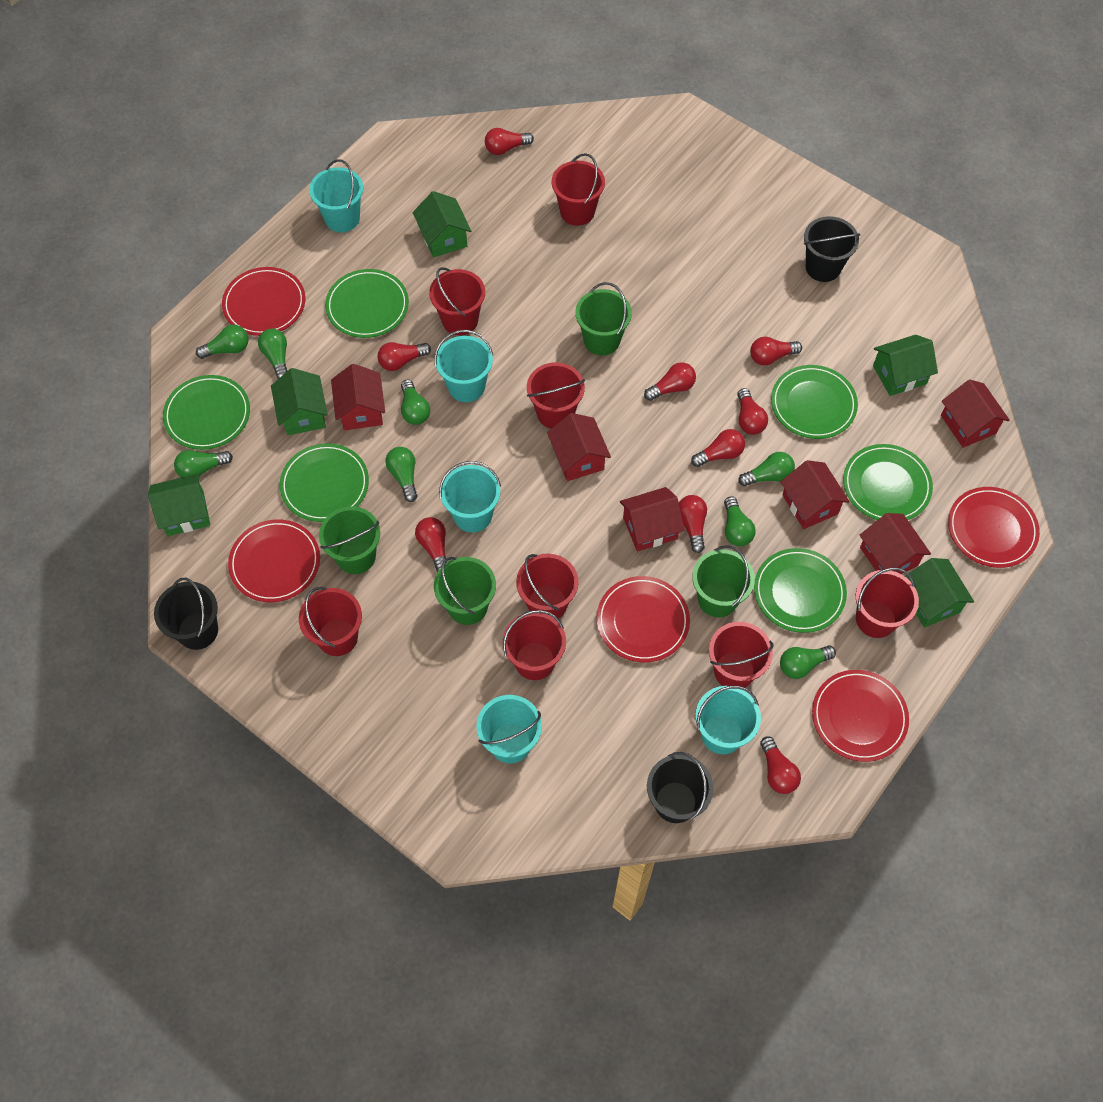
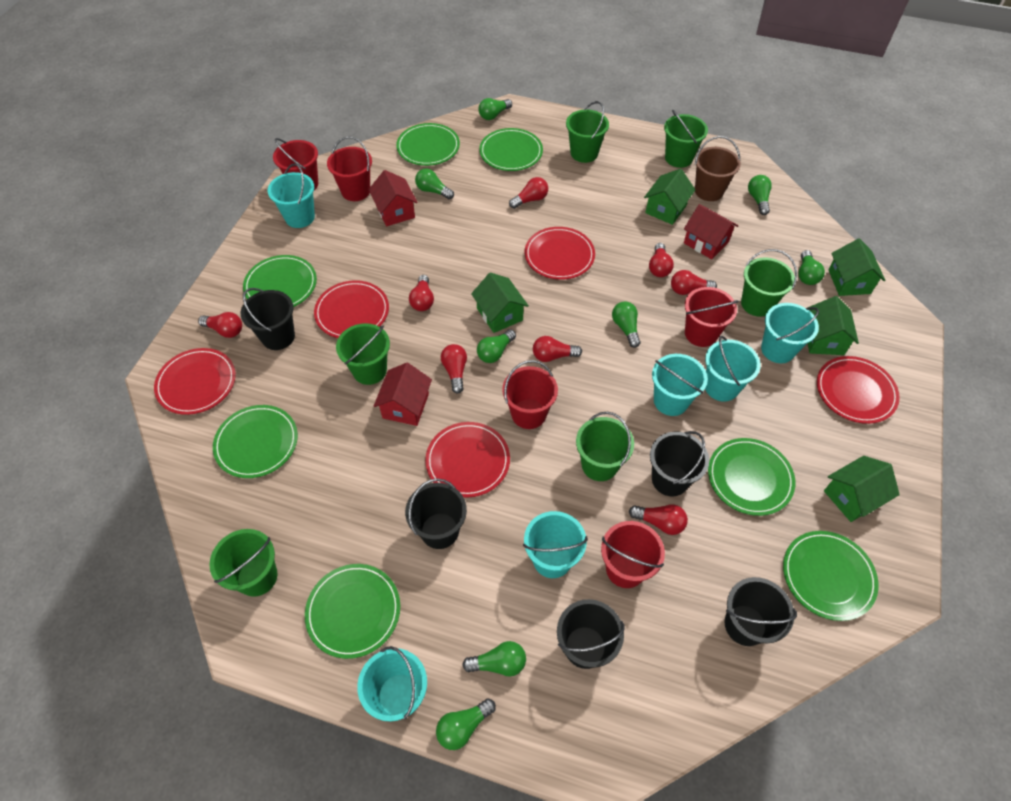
black bucket: [154,578,218,650] [647,752,714,823] [804,216,860,282] = 3 -> [241,288,295,350] [405,478,467,549] [557,599,625,669] [650,431,709,496] [725,577,797,646] = 5
brown bucket: none = 0 -> [695,136,741,201] = 1
green bucket: [319,506,380,574] [434,557,496,625] [575,282,632,355] [692,545,755,617] = 4 -> [209,529,278,597] [336,323,390,385] [566,101,609,163] [576,412,634,481] [664,110,708,168] [741,249,797,317] = 6
green plate: [163,375,250,450] [280,443,369,522] [325,269,409,338] [754,548,847,633] [771,365,858,439] [843,444,933,520] = 6 -> [213,405,298,478] [243,255,317,307] [305,564,400,659] [396,123,460,166] [479,128,543,171] [708,438,795,516] [783,531,879,621] = 7
red bucket: [299,587,362,656] [429,267,485,335] [503,610,566,680] [516,554,579,619] [527,362,585,429] [552,153,605,226] [709,622,773,688] [856,568,919,638] = 8 -> [273,138,318,190] [327,136,372,201] [502,360,558,429] [601,521,665,588] [685,287,739,347] = 5
red house: [331,364,385,430] [547,413,611,481] [620,487,685,551] [781,460,850,529] [860,513,931,574] [941,379,1010,448] = 6 -> [368,170,418,226] [374,363,432,426] [684,204,738,259] = 3
red light bulb: [378,342,431,371] [415,517,447,572] [485,128,534,155] [644,362,696,401] [679,495,707,553] [691,429,745,467] [737,388,768,435] [750,337,802,365] [760,736,801,794] = 9 -> [198,312,242,338] [409,275,434,311] [441,344,467,394] [509,177,548,209] [533,336,582,362] [629,504,688,535] [649,243,674,277] [671,270,717,295] = 8
turquoise bucket: [309,159,363,232] [434,330,493,402] [439,461,501,532] [477,695,542,763] [696,686,761,754] = 5 -> [268,163,315,228] [357,646,427,722] [523,511,588,578] [652,354,708,416] [705,336,761,402] [761,303,819,363] = 6

